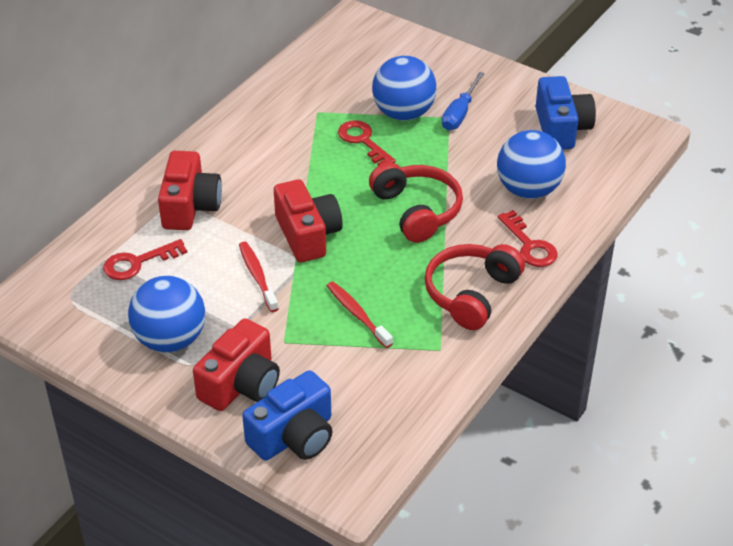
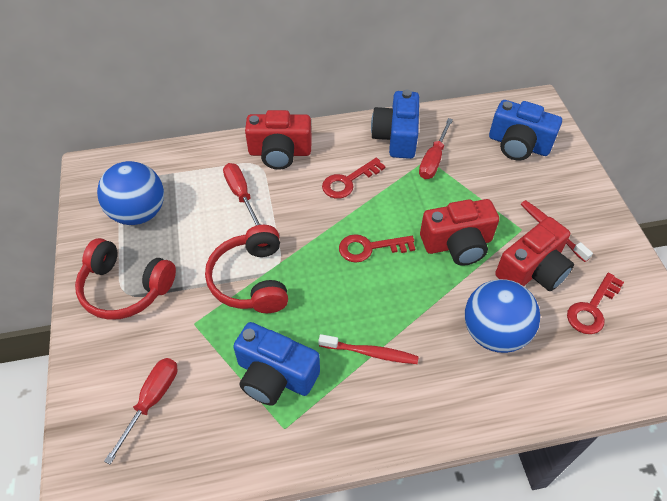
blue ball: [128,276,205,352] [372,56,437,121] [497,130,566,199] = 3 -> [97,161,164,225] [465,279,540,353] = 2
blue camera: [242,370,332,461] [536,76,596,149] = 2 -> [233,322,320,406] [371,90,419,159] [489,100,562,161] = 3
blue screwdriver: [442,72,485,130] = 1 -> none = 0
red screwdriver: none = 0 -> [104,358,178,464] [223,163,261,226] [419,118,453,179] = 3

